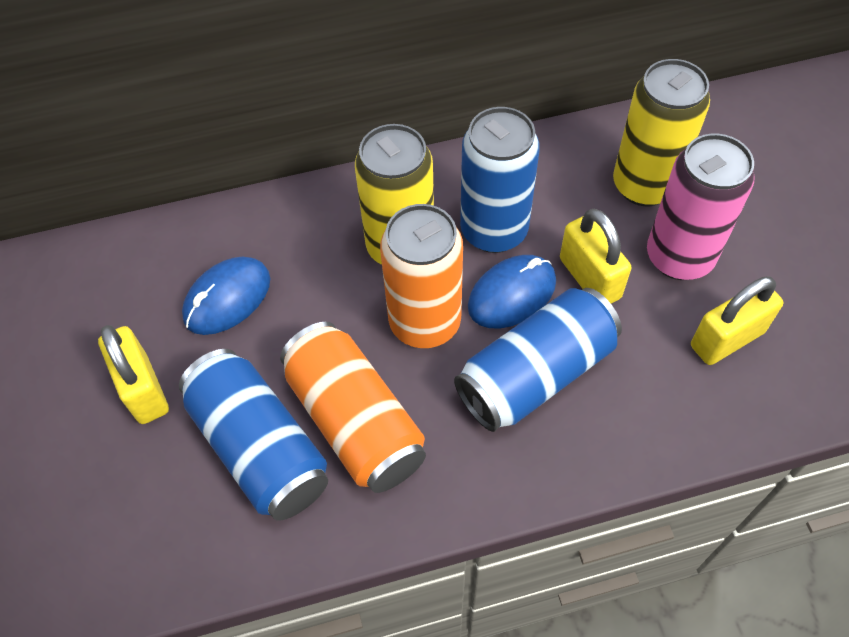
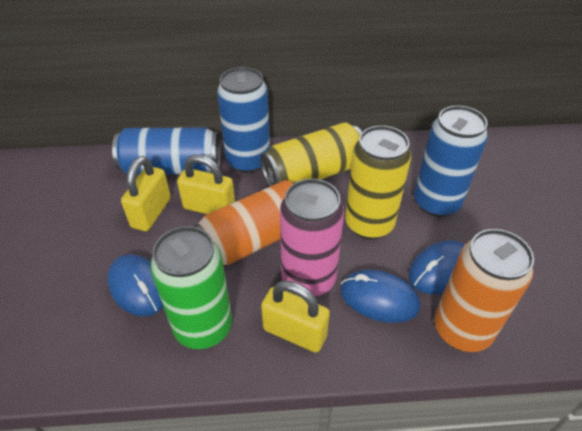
blue mouse: [182,257,270,335] [468,255,556,329] = 2 -> [107,254,163,316] [340,270,420,323] [408,241,465,295] = 3
green can: none = 0 -> [150,226,232,349] = 1

